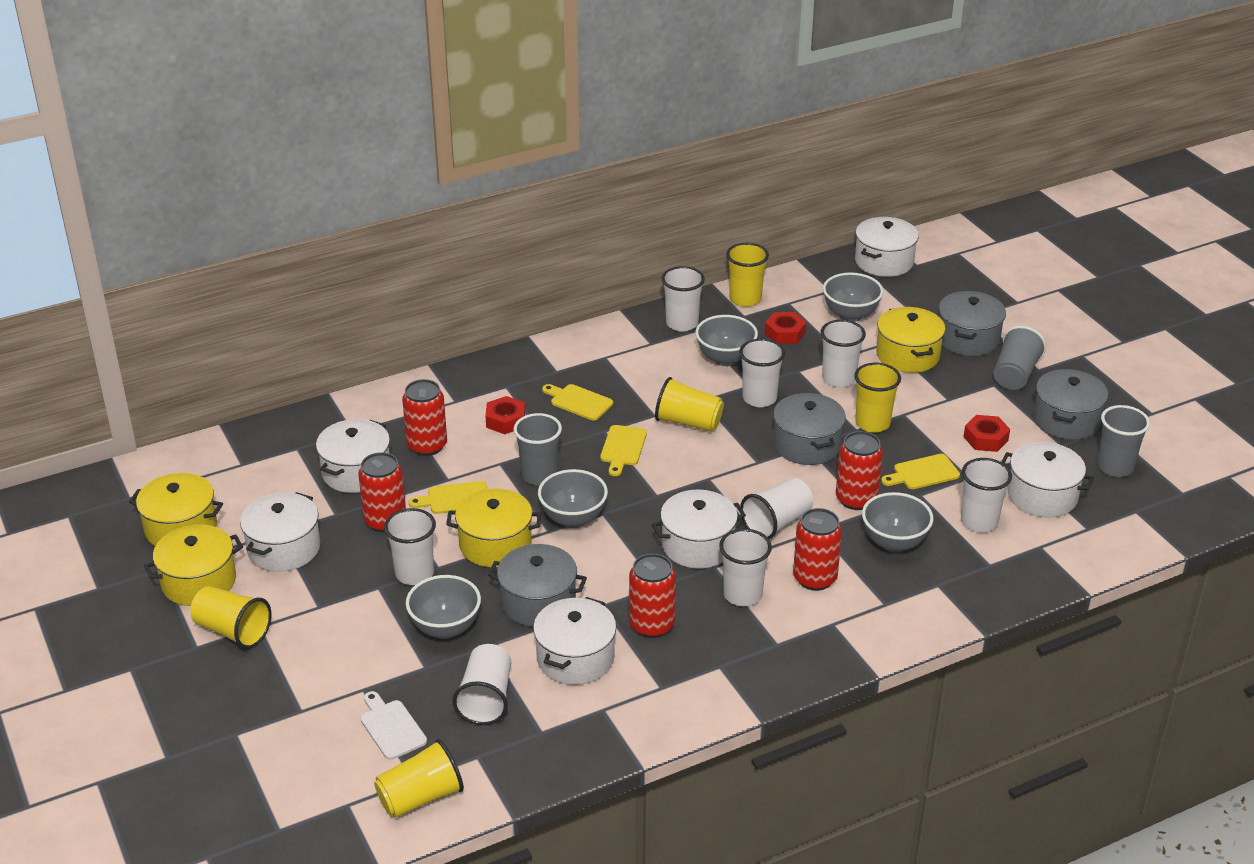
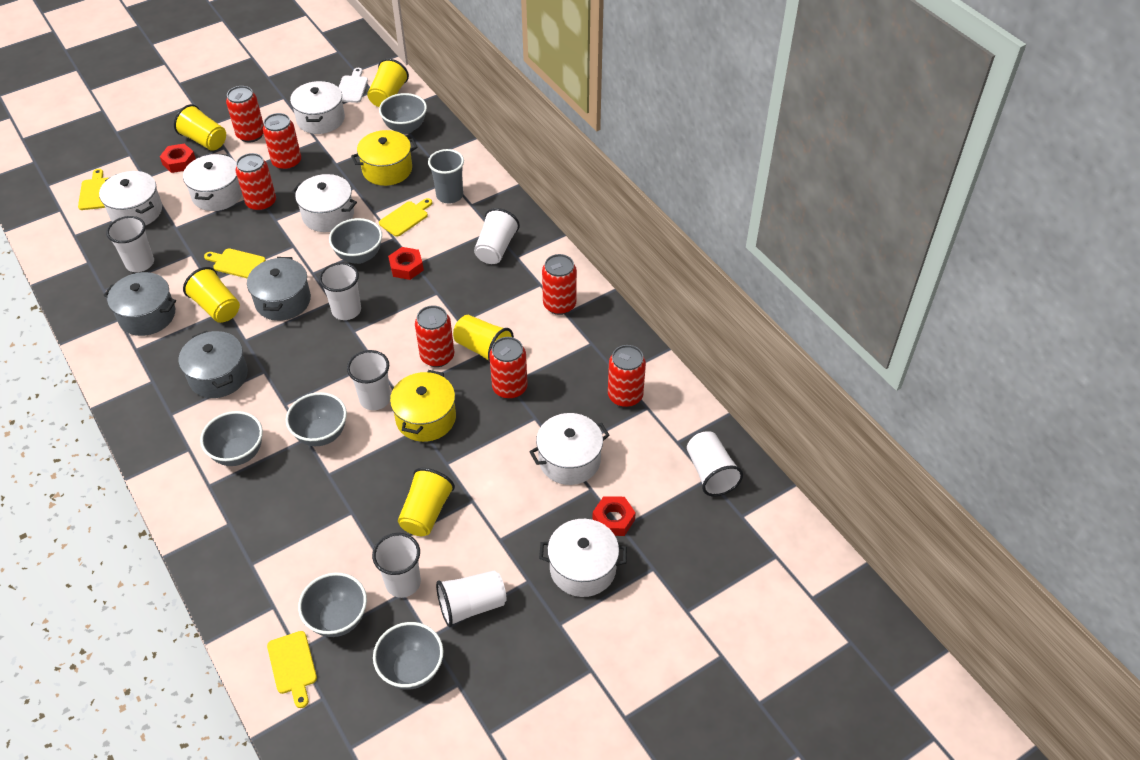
grey bowl: [406,575,481,639] [538,469,608,528] [695,315,758,366] [823,272,883,322] [862,492,933,552] = 5 -> [200,411,263,466] [286,392,347,446] [298,572,367,637] [329,218,382,264] [373,622,443,690] [379,93,427,134] = 6
grey cup: [514,413,562,486] [993,326,1046,390] [1097,405,1150,477] = 3 -> [428,149,464,204] = 1
grey pot: [488,544,587,627] [773,393,846,465] [939,291,1006,356] [1033,369,1108,440] = 4 -> [104,272,176,336] [179,331,248,398] [247,257,311,321] = 3
red can: [358,452,406,532] [402,379,447,456] [629,554,676,638] [793,508,842,591] [836,431,883,510] = 5 -> [226,86,264,143] [235,153,276,212] [263,113,301,171] [415,305,454,367] [489,337,528,399] [542,254,577,315] [608,345,646,407] = 7
white cup: [384,508,436,585] [453,644,511,725] [662,266,705,332] [719,528,772,606] [739,338,785,407] [740,478,813,540] [820,320,866,388] [961,458,1012,532] = 8 -> [106,216,154,272] [319,262,361,320] [347,350,391,410] [372,533,421,598] [436,570,507,627] [474,208,520,264] [687,431,743,497] = 7
yellow pot: [129,473,223,546] [144,525,243,606] [446,488,542,567] [876,307,945,373] = 4 -> [351,130,418,186] [390,370,456,442] = 2

